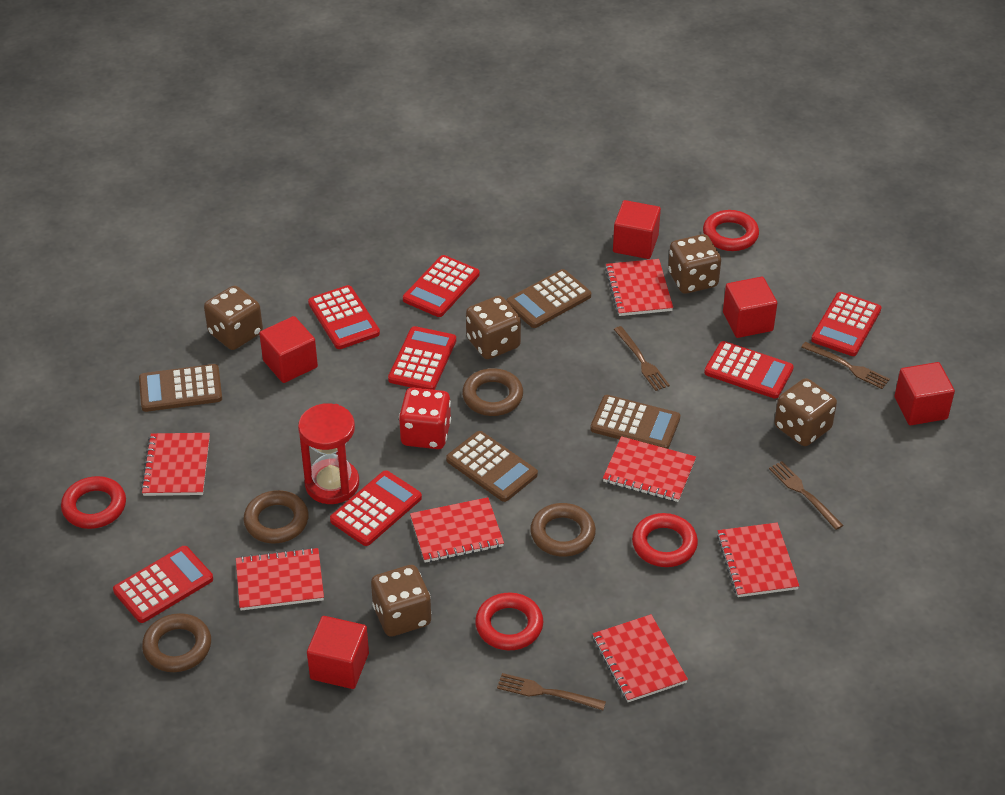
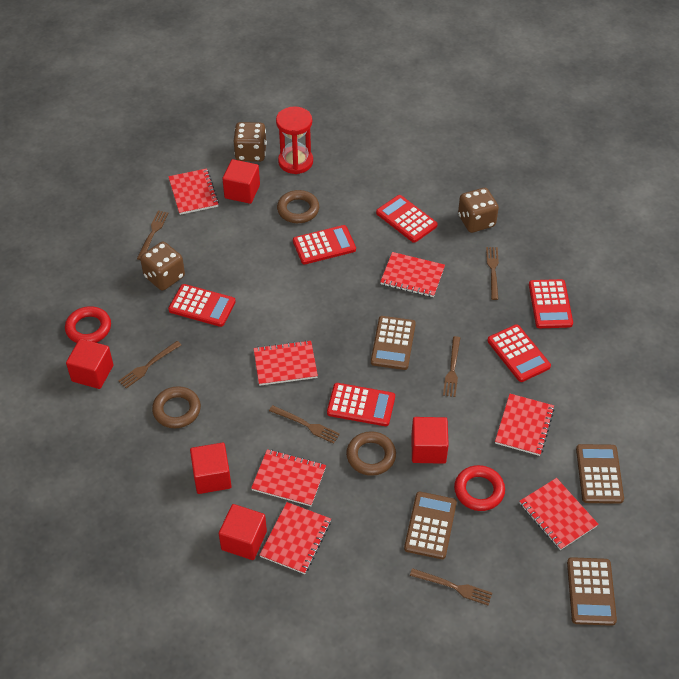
brown dice: [204,286,263,350] [371,565,431,637] [466,296,521,359] [668,234,721,294] [774,378,837,446] = 5 -> [140,242,185,291] [234,122,267,162] [458,188,499,233] = 3
brown fork: [497,673,606,710] [614,326,670,391] [769,461,843,530] [801,342,890,389] = 4 -> [119,341,181,388] [137,211,169,260] [269,405,340,444] [410,568,492,606] [443,336,460,397] [486,247,499,300] = 6
brown ring: [142,613,211,672] [244,490,309,544] [462,368,523,416] [530,503,596,557] = 4 -> [152,386,201,428] [277,190,319,223] [346,431,396,476] = 3
red calculator: [113,546,213,623] [308,285,380,349] [330,470,422,546] [388,326,456,390] [403,255,480,317] [704,341,794,399] [811,292,882,356] = 7 -> [168,284,236,327] [293,225,356,264] [327,383,395,426] [376,195,438,243] [487,324,551,382] [529,279,573,328] = 6
red dice: [399,388,451,449] = 1 -> none = 0
red ring: [61,476,126,529] [475,592,543,650] [632,513,698,567] [703,210,759,251] = 4 -> [65,306,111,343] [454,465,505,511] = 2

